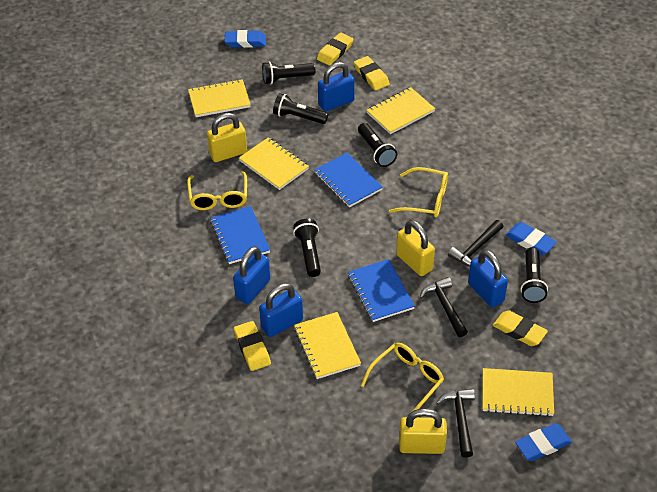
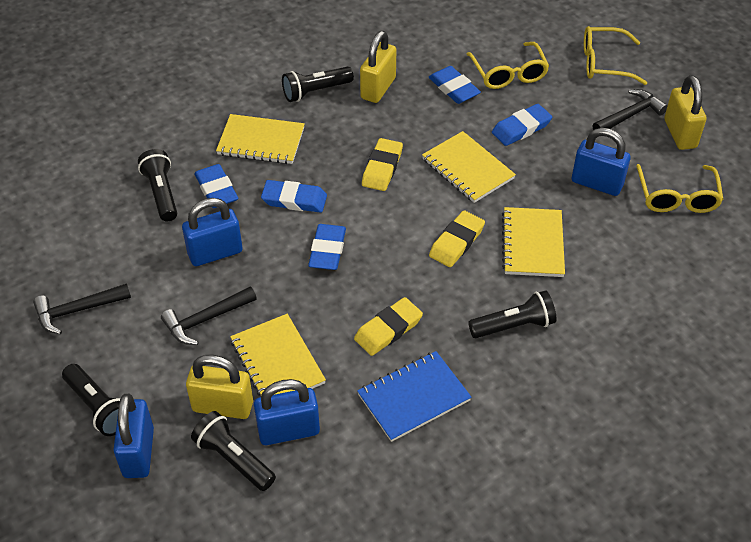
blue eraser: [224,30,266,48] [505,222,557,255] [515,423,572,461] = 3 -> [194,164,238,208] [261,180,327,213] [308,224,346,270] [428,66,481,104] [492,104,552,146] = 5
blue notebook: [210,206,270,264] [314,153,383,208] [348,259,415,322] = 3 -> [357,351,472,442] = 1
yellow eraser: [234,321,271,371] [317,33,354,65] [354,56,390,91] [493,310,548,346] = 4 -> [354,297,423,356] [362,138,403,191] [429,210,485,267] = 3
yellow notebook: [188,79,251,117] [239,137,309,190] [294,312,361,379] [366,87,435,134] [483,368,554,417] = 5 -> [216,114,305,164] [230,314,326,396] [422,131,516,203] [502,207,565,277] = 4

